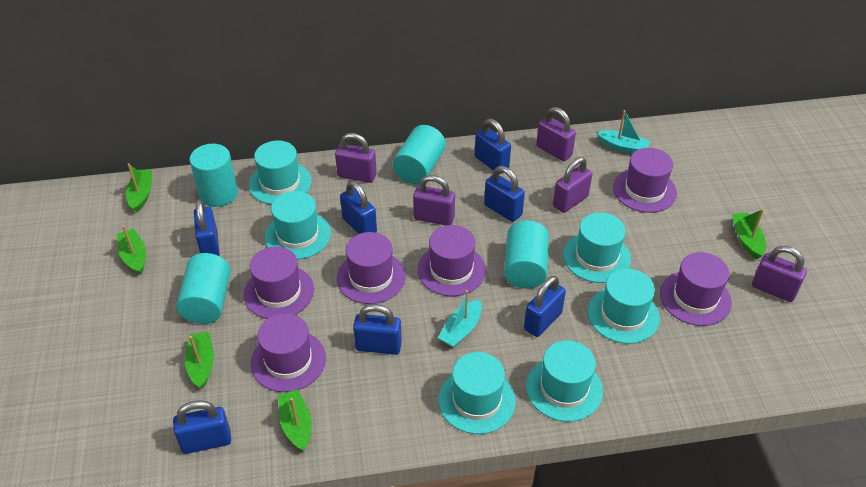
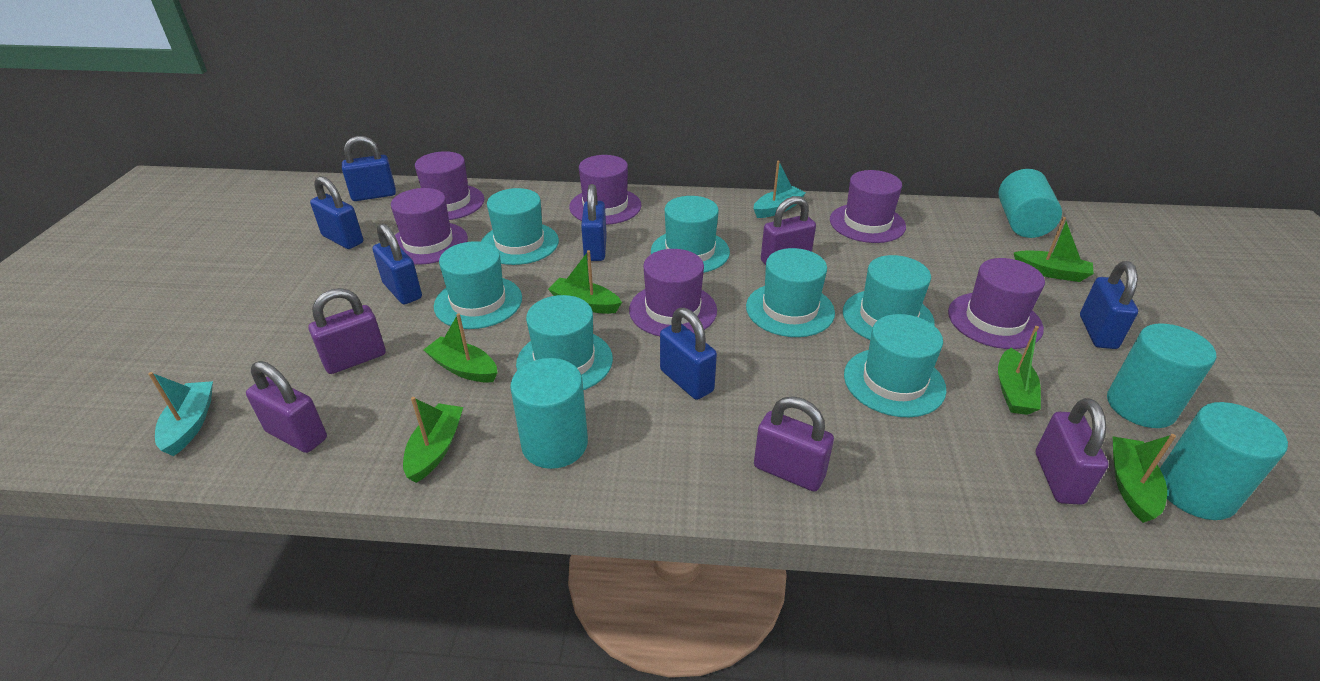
blue padlock: [173,400,231,454] [194,199,220,256] [340,181,377,234] [353,304,402,355] [475,119,511,174] [484,166,525,222] [524,276,566,337] = 7 -> [310,176,363,249] [342,136,396,201] [372,223,422,304] [581,184,607,261] [660,308,717,400] [1080,261,1138,349] = 6
green boat: [117,225,146,275] [126,163,152,213] [185,332,214,389] [278,389,312,451] [732,209,766,259] = 5 -> [403,397,463,483] [423,313,498,383] [548,250,622,314] [998,326,1041,415] [1014,217,1094,282] [1113,434,1176,523] = 6
turquoise hat: [249,140,312,205] [265,191,331,260] [438,352,516,434] [526,340,603,422] [563,213,631,283] [587,269,660,344] = 6 -> [434,241,522,329] [481,188,559,265] [516,295,613,390] [651,196,730,273] [746,248,835,337] [843,255,935,340] [844,314,946,417] = 7

